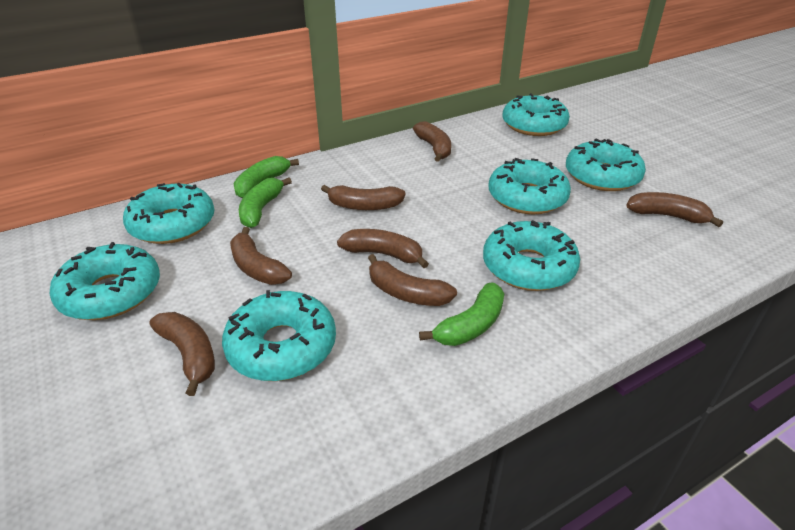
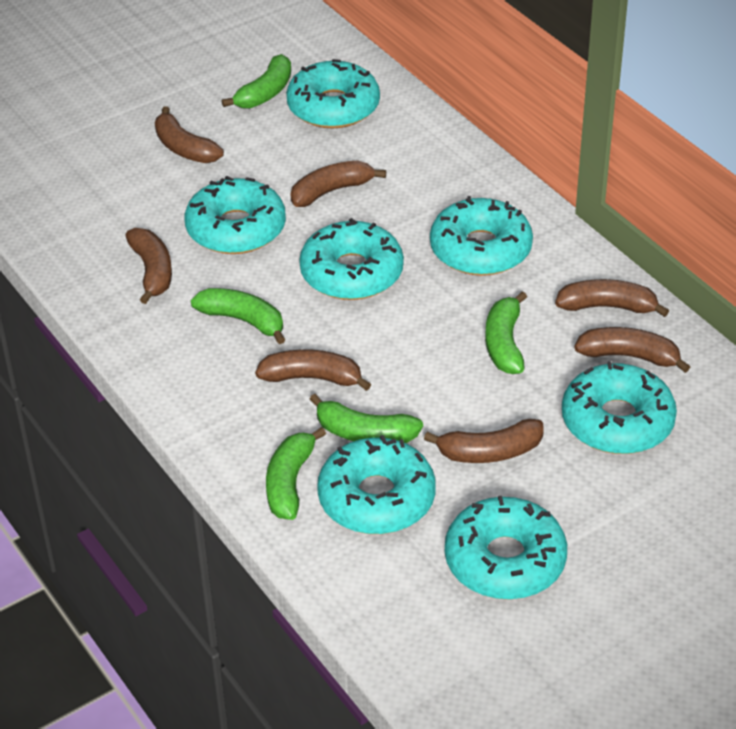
green banana: [234,156,299,198] [239,178,292,228] [419,282,504,346] = 3 -> [191,288,285,344] [222,54,291,109] [266,427,326,520] [309,394,423,443] [485,292,527,374] = 5

